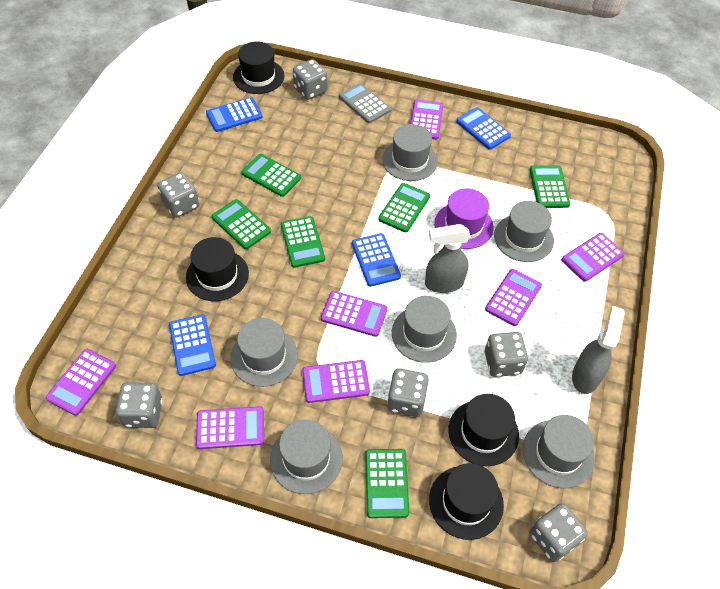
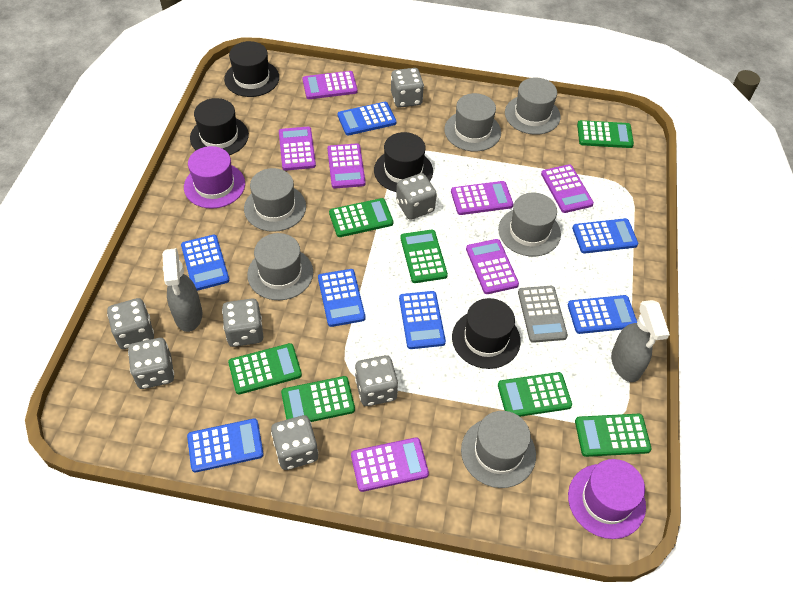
blue calculator: [169,314,216,376] [206,97,263,132] [352,233,401,287] [456,107,511,150] = 4 -> [181,235,230,291] [187,418,264,472] [318,269,365,327] [337,102,396,135] [399,291,446,349] [568,295,637,334] [572,218,638,254] = 7
green calculator: [212,199,271,249] [242,154,301,197] [281,216,325,268] [365,449,409,518] [378,183,430,232] [530,165,570,208] = 6 -> [228,343,302,394] [281,376,355,422] [329,198,393,237] [400,230,448,283] [498,372,572,417] [575,414,652,457] [577,120,634,148] = 7
grey dice: [116,382,163,428] [157,172,199,218] [293,59,327,100] [387,368,429,417] [485,332,528,377] [530,503,588,562] = 6 -> [107,298,154,349] [128,338,174,389] [222,298,263,347] [271,415,318,470] [355,355,398,406] [391,68,424,108] [396,173,437,220] = 7
purple hat: [434,188,494,249] = 1 -> [184,146,245,209] [568,459,646,539] = 2

